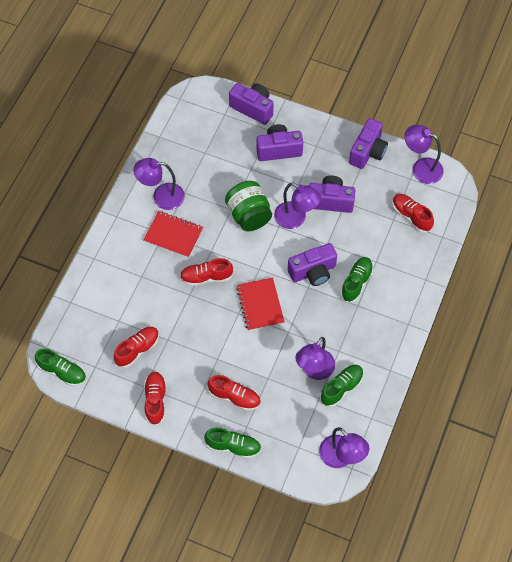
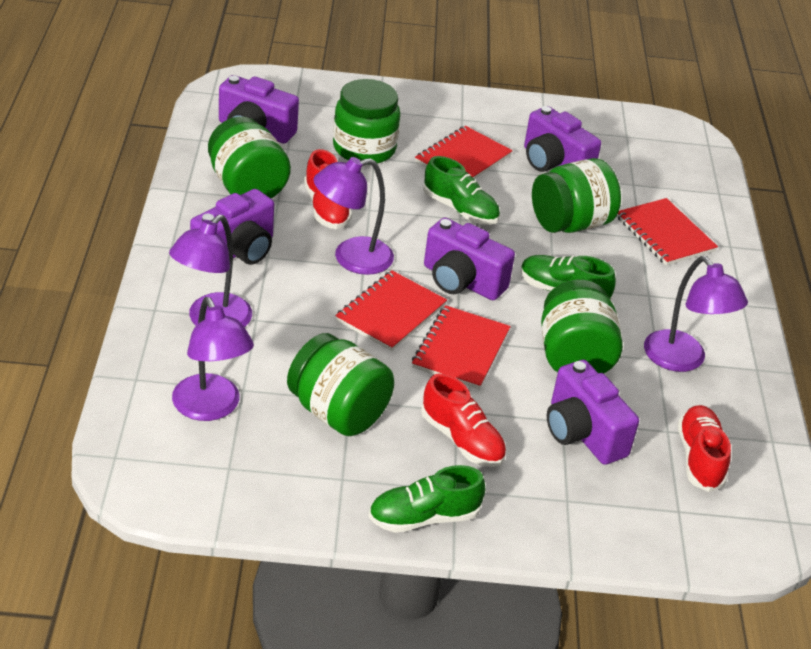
green jar: [225,181,272,231] = 1 -> [208,117,291,198] [287,333,394,436] [333,79,400,165] [532,158,621,233] [541,280,623,374] = 5
green shoe: [35,348,86,386] [204,427,261,458] [320,365,364,407] [340,257,373,303] = 4 -> [368,465,485,533] [423,156,500,225] [520,255,616,301] = 3
purple lamp: [133,158,185,210] [274,182,321,229] [295,337,335,380] [319,427,369,468] [404,125,444,184] = 5 -> [169,215,252,327] [172,297,254,421] [314,157,394,275] [644,256,748,372] = 4
red notebook: [144,211,203,258] [236,277,285,331] = 2 -> [335,270,447,351] [412,305,511,389] [415,126,513,179] [616,198,718,265] = 4
red shoe: [114,327,159,368] [144,372,166,426] [180,258,233,286] [208,375,261,411] [392,194,434,233] = 5 -> [304,149,352,229] [421,373,506,467] [678,405,731,492] = 3

